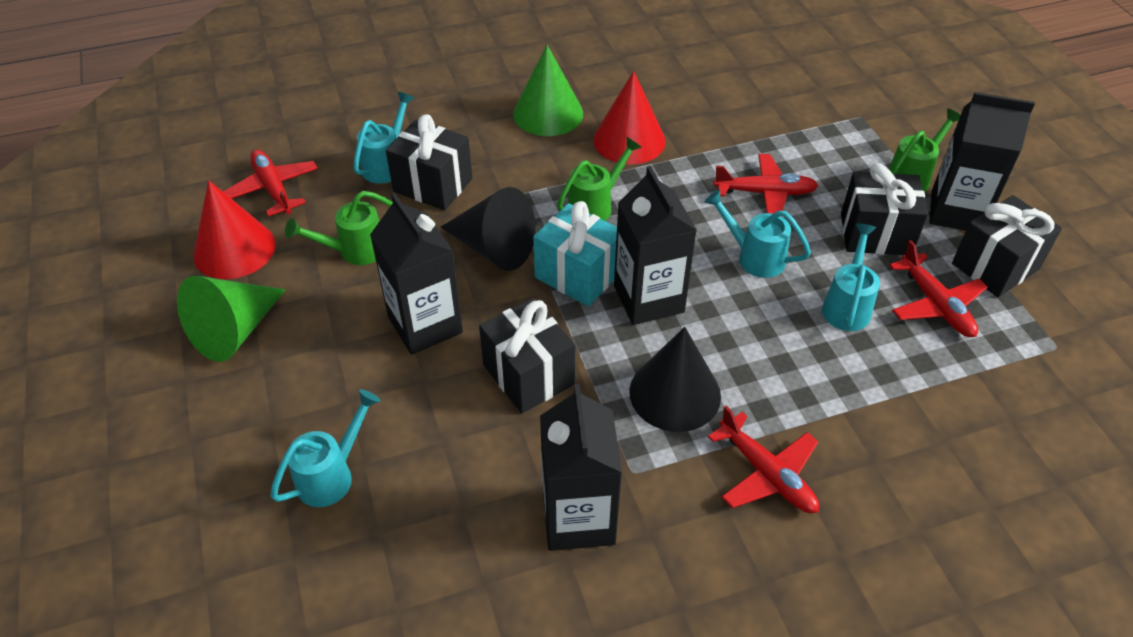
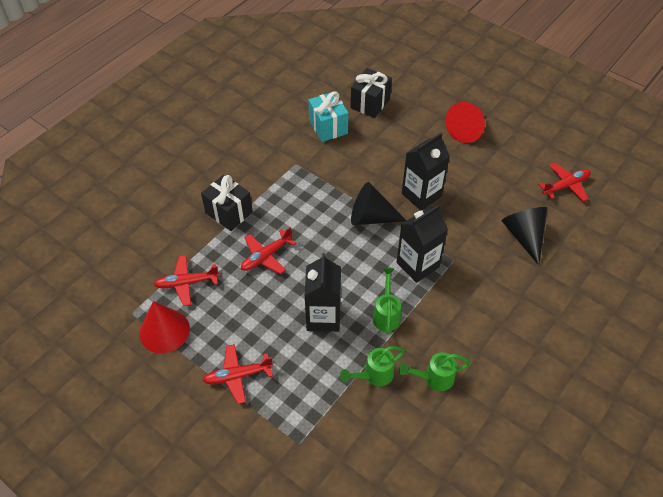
black carton: [370,193,463,355] [540,384,622,551] [614,166,697,325] [929,92,1035,231] = 4 -> [304,253,341,332] [396,205,448,283] [402,133,450,210] = 3
black gift: [386,114,472,210] [479,298,575,413] [841,163,928,255] [952,195,1062,297] = 4 -> [201,175,253,231] [350,68,392,118] = 2
green cone: [177,276,286,362] [513,45,583,136] = 2 -> none = 0
turquoise watering can: [270,389,381,507] [353,92,415,184] [704,190,811,278] [822,223,880,331] = 4 -> none = 0

